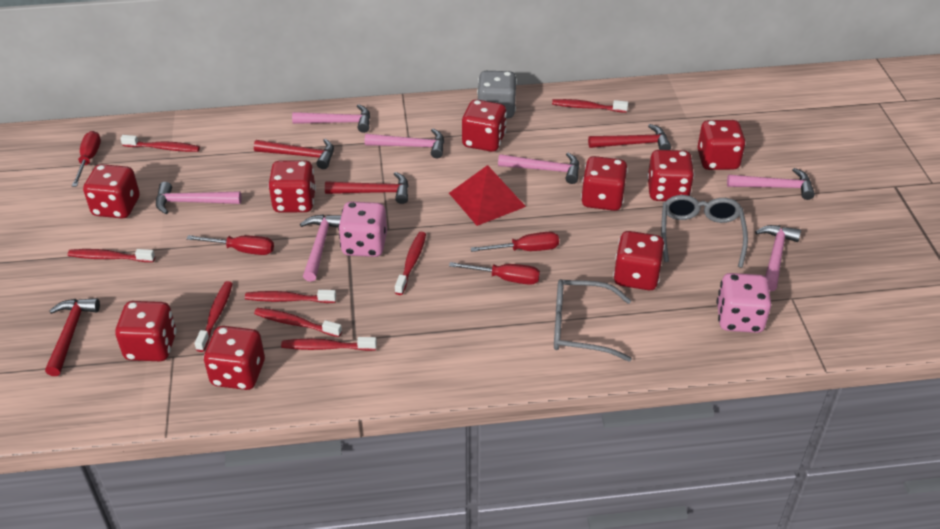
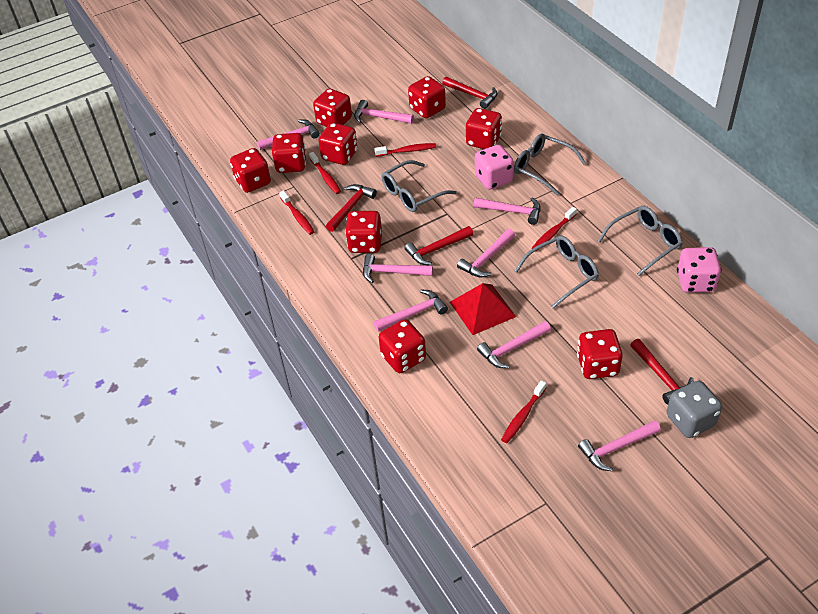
grey glasses: [554,279,632,362] [661,195,748,268] = 2 -> [381,160,457,212] [514,133,586,195] [515,236,599,309] [598,206,683,276] = 4
pink hammer: [156,182,242,214] [292,104,370,133] [300,214,342,282] [365,129,444,158] [498,153,580,184] [727,168,815,200] [755,225,801,291] = 7 -> [257,120,320,150] [354,100,414,124] [363,254,433,283] [374,290,448,332] [457,229,515,277] [474,197,541,225] [477,321,551,368] [578,420,661,471] = 8
red screwdriver: [72,131,101,187] [186,235,274,255] [449,262,540,285] [471,232,559,252] = 4 -> none = 0
red toothbrush: [68,249,155,262] [120,135,200,152] [195,281,233,352] [245,290,336,303] [254,308,342,337] [281,337,377,351] [395,232,426,295] [552,99,628,113] = 8 -> [279,190,314,235] [309,152,341,194] [375,143,436,157] [501,380,546,443] [532,207,577,251] = 5

